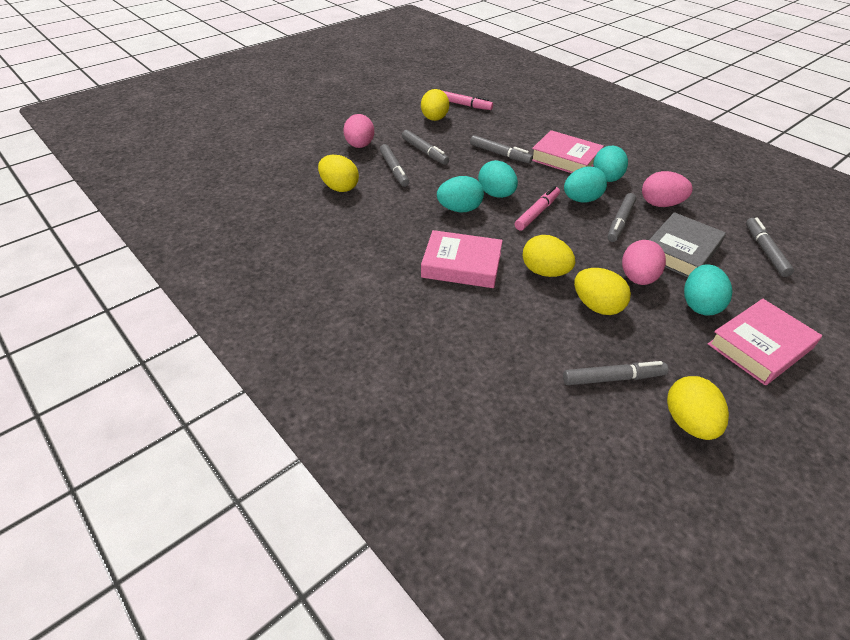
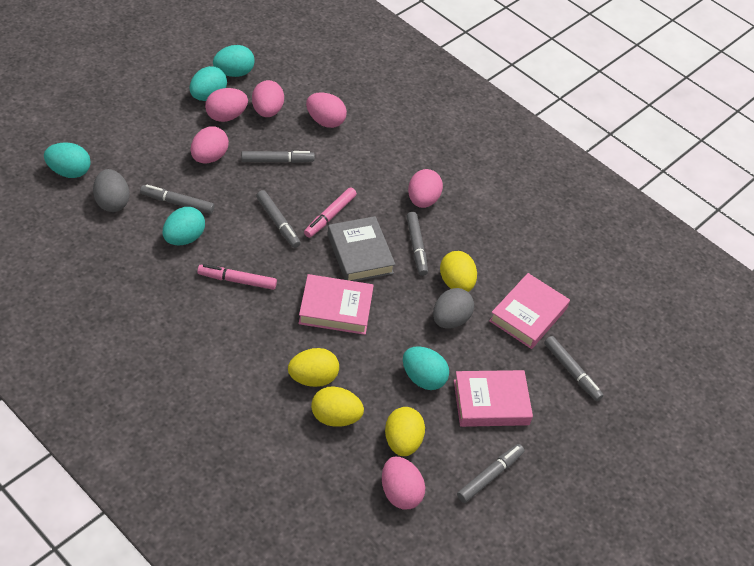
grey egg: none = 0 -> [93,169,130,212] [433,288,474,329] = 2
pink egg: [343,114,374,148] [622,240,666,285] [642,171,693,207] = 3 -> [191,126,229,163] [205,88,248,122] [252,80,284,117] [306,92,347,128] [382,457,425,509] [408,169,443,208] = 6
yellow egg: [318,155,359,192] [421,89,449,121] [523,235,575,277] [574,268,631,315] [667,376,729,440] = 5 -> [288,348,339,387] [311,387,364,427] [385,407,425,456] [440,251,477,292] = 4

